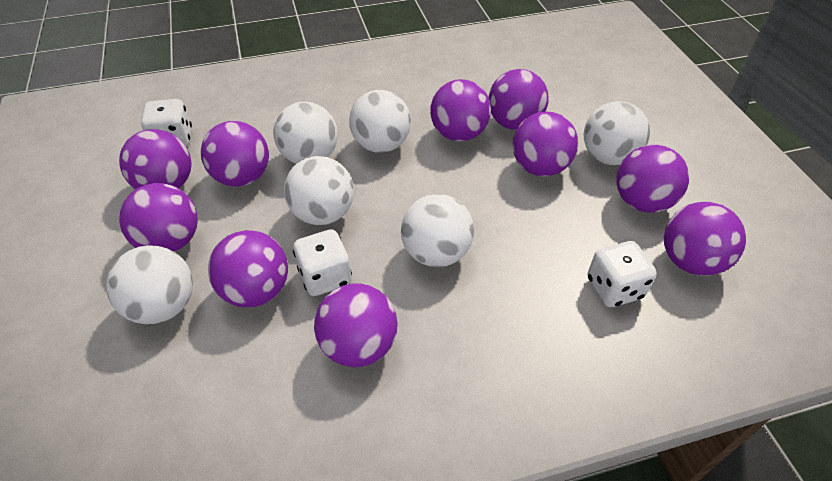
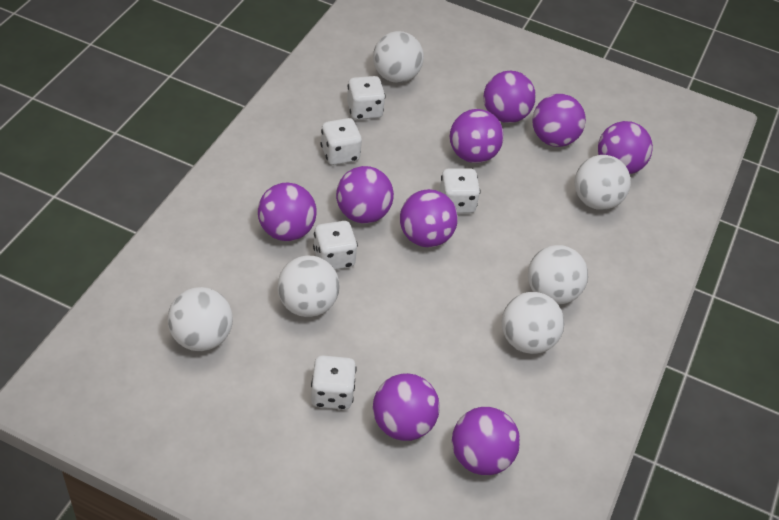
purple ball: [119,129,191,189] [119,183,198,252] [201,121,269,187] [208,230,288,307] [314,283,398,367] [430,79,491,141] [489,69,549,130] [513,112,578,177] [617,145,689,213] [664,202,746,276] = 10 -> [258,183,317,241] [336,166,394,223] [373,373,440,441] [400,189,458,247] [450,109,504,163] [452,407,520,475] [483,71,536,123] [532,94,586,147] [598,121,653,174] = 9
white dice: [141,99,192,147] [293,229,352,296] [587,241,657,307] = 3 -> [311,355,357,410] [313,221,358,270] [320,118,362,165] [347,76,386,120] [439,169,481,213] = 5

